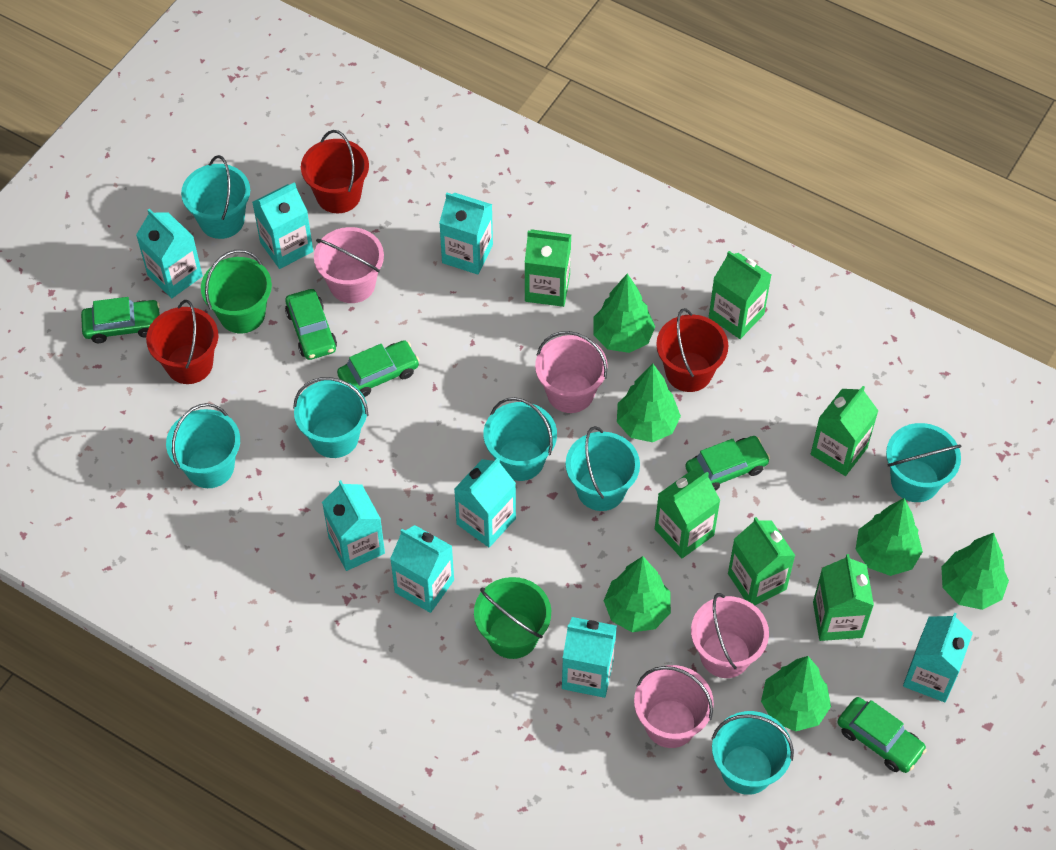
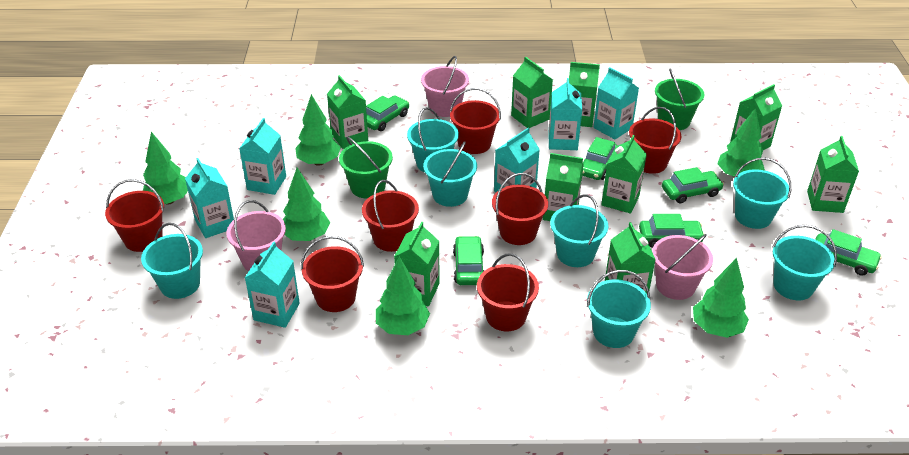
green car: [81,297,160,343] [285,289,337,360] [337,340,420,397] [685,436,770,491] [837,697,927,773] = 5 -> [366,95,409,131] [453,236,484,285] [582,137,618,180] [639,214,704,248] [662,167,724,204] [815,229,882,276] = 6
green carton: [525,229,571,307] [655,470,721,558] [709,251,771,339] [728,517,795,605] [811,386,878,476] [813,554,874,641] = 6 -> [327,75,368,149] [394,222,440,306] [511,57,553,128] [543,153,584,221] [569,62,600,127] [601,135,647,214] [605,222,656,293] [730,84,782,150] [807,136,859,213] = 9
pink bucket: [314,227,384,303] [535,331,608,413] [634,665,714,748] [691,593,769,678] = 4 -> [226,200,286,271] [421,56,469,117] [652,234,713,300] = 3
red bucket: [146,300,218,384] [301,130,369,213] [656,308,728,392] = 3 -> [105,179,164,252] [301,236,364,312] [362,180,419,252] [450,88,501,154] [477,253,539,331] [492,173,548,245] [629,107,682,174] = 7
turquoise carton: [136,209,203,298] [252,182,313,269] [322,480,385,571] [390,525,454,613] [439,192,493,275] [454,458,516,547] [562,617,617,698] [903,613,973,702] = 8 -> [185,158,234,238] [239,118,286,195] [245,241,300,328] [494,128,540,192] [548,78,582,150] [593,67,639,140] = 6

